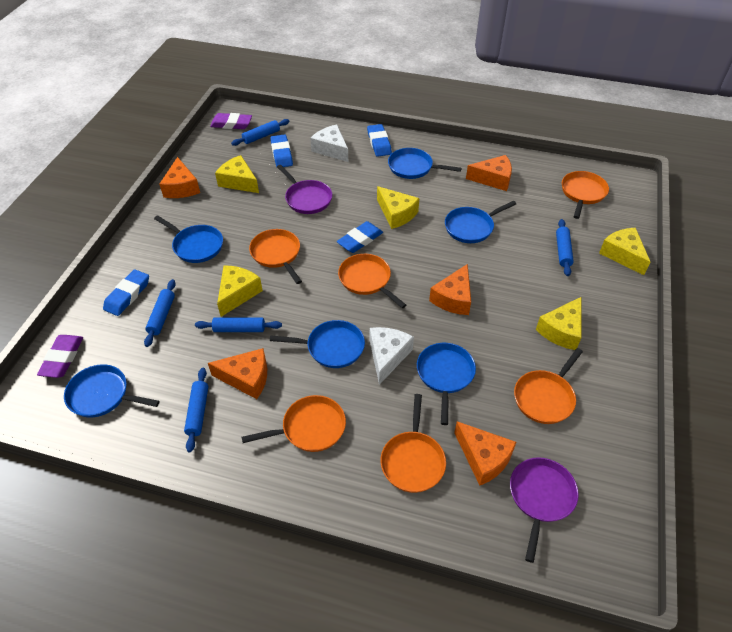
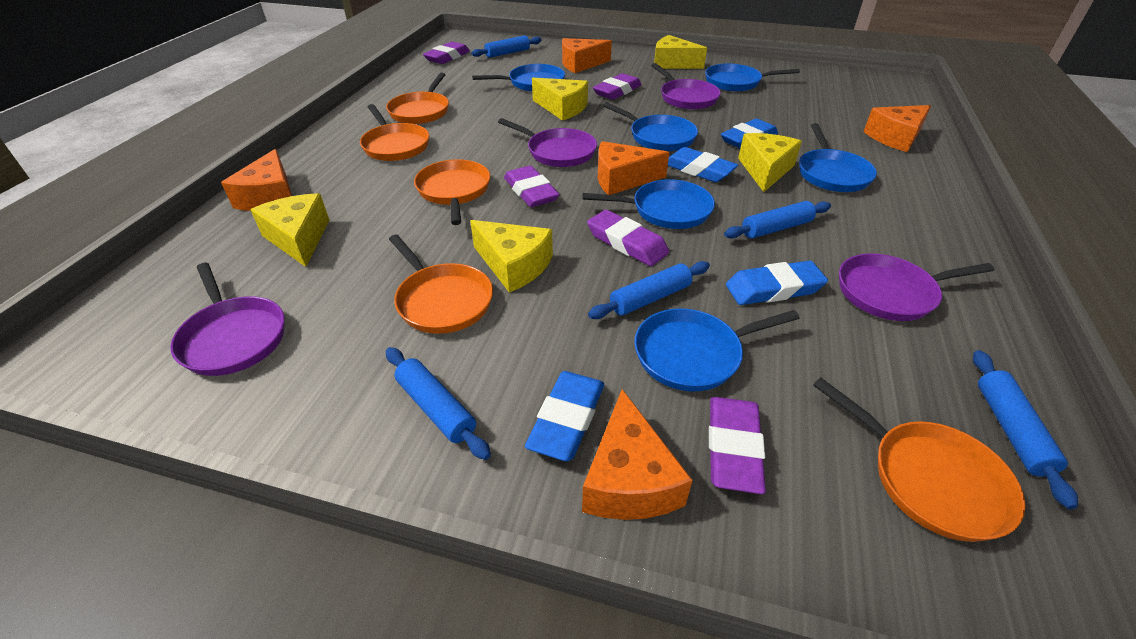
orange pan: [242,395,346,452] [249,229,302,284] [338,254,406,308] [381,394,446,493] [514,348,583,424] [562,171,609,219] = 6 -> [360,104,429,161] [386,73,449,124] [389,235,493,334] [414,159,490,225] [813,378,1025,542] = 5
purple eraser: [37,335,83,378] [210,113,252,129] = 2 -> [423,42,470,64] [504,166,560,207] [587,210,669,266] [593,73,642,100] [709,397,766,494] = 5
purple pan: [277,165,332,214] [510,457,579,563] = 2 -> [170,262,284,376] [498,118,597,167] [651,63,721,109] [839,253,995,321] = 4
white cheese: [310,125,348,162] [370,327,414,385] = 2 -> none = 0

